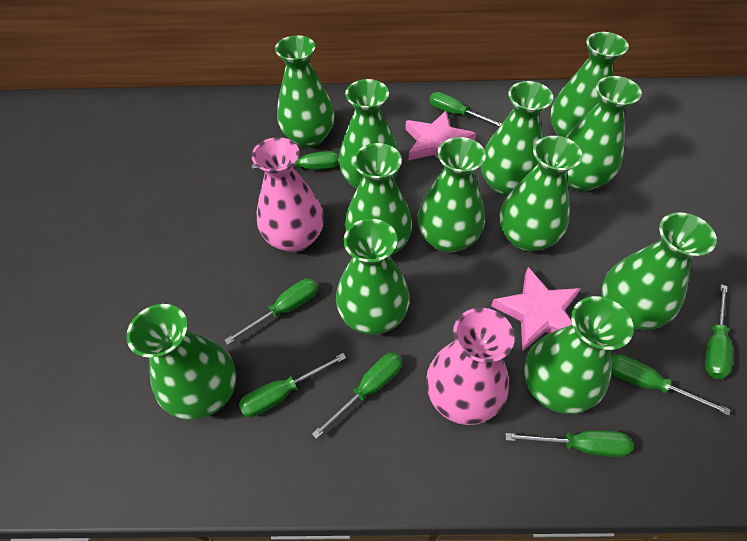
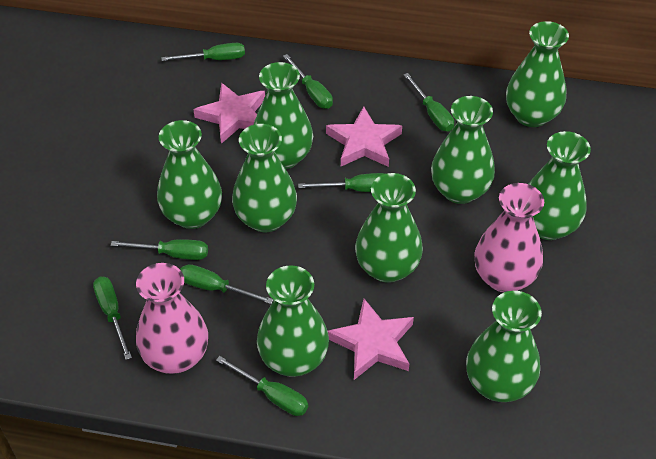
green vase: [126,304,236,420] [275,35,335,148] [336,219,410,335] [339,79,399,188] [345,143,412,255] [417,137,486,253] [481,81,553,196] [499,136,583,252] [524,296,633,414] [550,32,629,137] [565,76,642,192] [601,212,717,330] = 12 -> [157,120,222,229] [232,124,297,232] [254,62,313,169] [257,265,329,377] [355,173,423,283] [431,96,495,204] [466,291,542,402] [506,21,569,127] [529,131,591,240] = 9
pink star: [405,111,476,160] [491,267,581,351] = 2 -> [193,83,265,144] [326,107,402,167] [328,299,414,380] = 3

